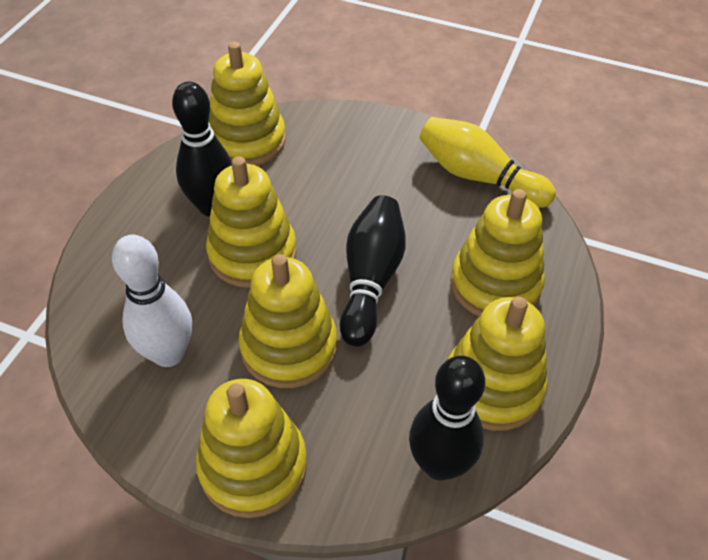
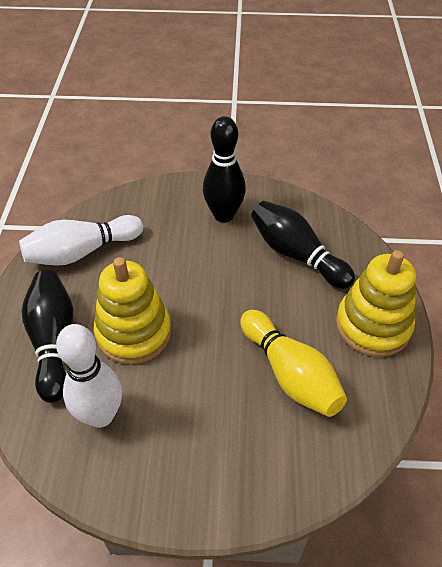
white bowling pin: [112,235,192,367] = 1 -> [19,215,143,266] [56,324,122,428] = 2
yellow stacking toy: [196,379,307,518] [206,156,297,288] [209,42,286,166] [239,254,337,388] [448,297,548,431] [450,189,545,316] = 6 -> [94,257,171,364] [336,250,416,357] = 2

